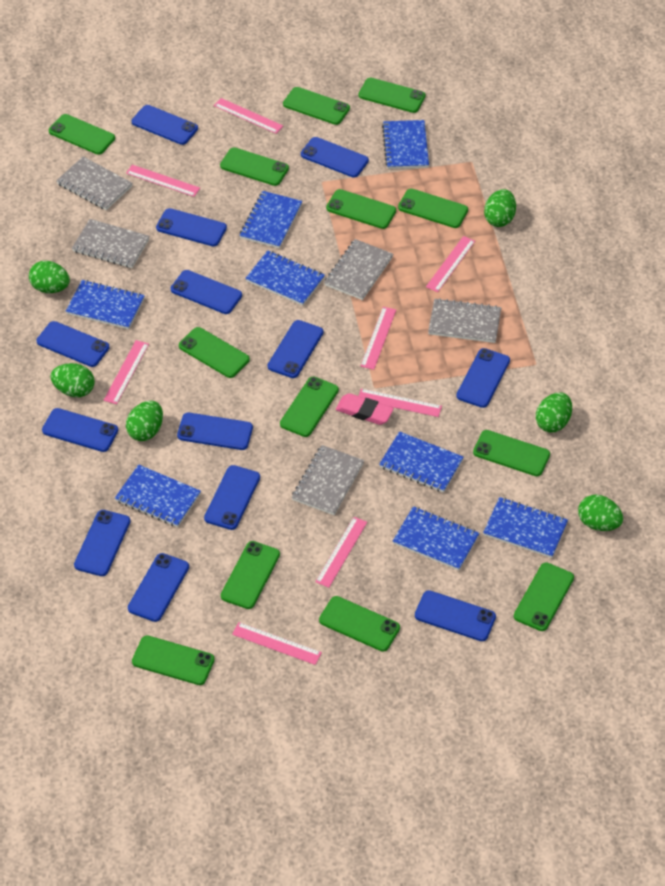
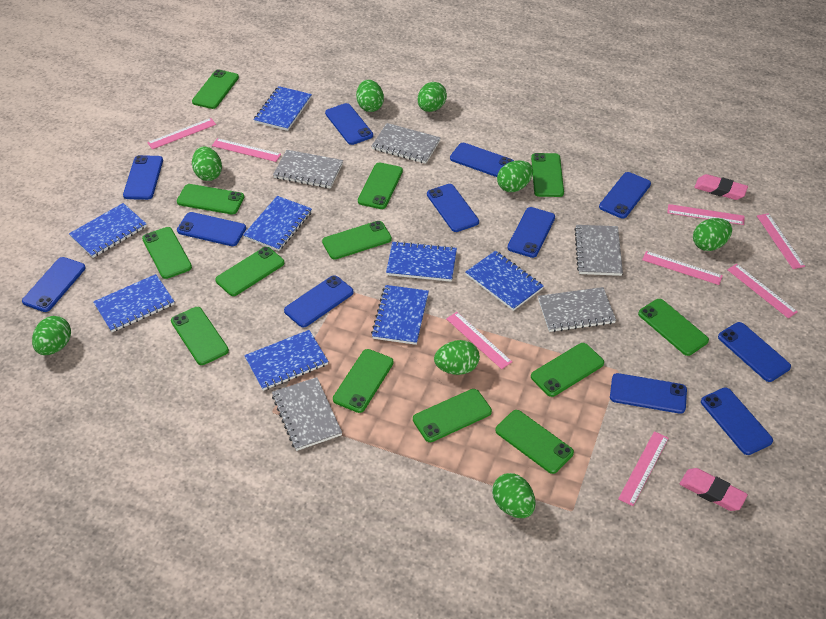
blue phone: [37,321,109,367] [42,408,118,452] [74,510,131,576] [128,553,189,622] [132,105,198,145] [156,208,227,246] [171,270,242,314] [177,413,253,450] [204,465,260,530] [268,320,323,378] [301,137,369,177] [415,590,496,641] [457,348,510,408] = 13 -> [22,257,86,312] [123,155,163,200] [177,212,246,246] [284,275,354,328] [325,103,373,145] [427,184,479,232] [450,143,514,177] [508,207,555,258] [599,172,651,219] [610,373,687,414] [701,388,773,455] [718,322,791,382] = 12
green egg: [29,261,70,293] [50,363,95,397] [126,401,163,441] [484,189,516,227] [536,392,572,433] [578,494,623,531] = 6 -> [32,316,71,355] [192,147,222,181] [356,80,384,112] [418,82,447,112] [434,340,480,375] [492,473,535,518] [497,160,533,192] [693,218,732,251] = 8
pink eraser: [336,393,394,425] = 1 -> [680,468,748,511] [694,174,748,200] = 2

